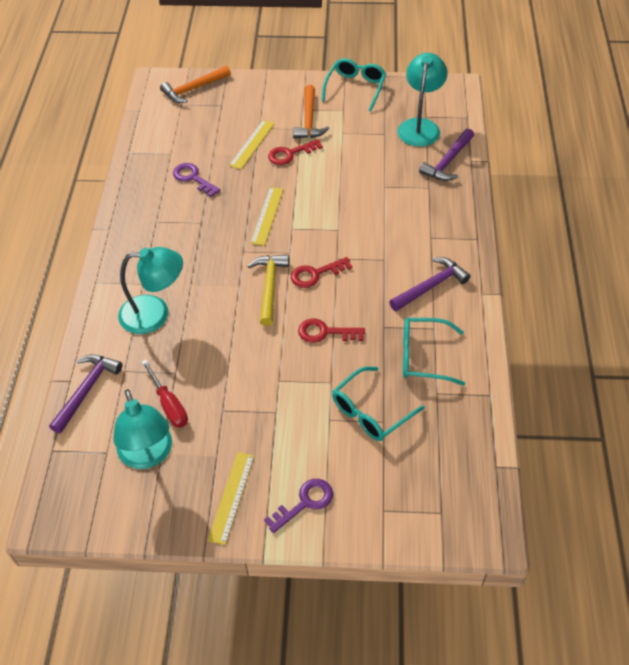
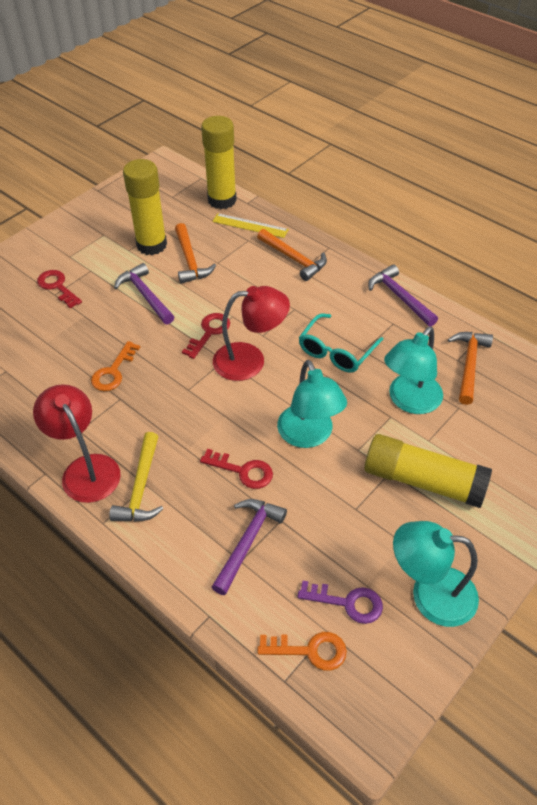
orange hammer: [160,66,231,103] [293,85,329,139] = 2 -> [175,223,216,284] [257,229,327,281] [448,332,493,405] = 3
orange key: none = 0 -> [91,341,140,391] [257,632,347,671] = 2
purple key: [173,163,221,197] [264,479,333,533] = 2 -> [297,581,383,624] = 1
red lamp: none = 0 -> [33,384,121,503] [213,286,290,381] = 2
red screwdriver: [142,360,188,428] = 1 -> none = 0
turquoise glasses: [322,58,386,111] [332,366,424,441] [403,318,465,385] = 3 -> [299,313,383,373] = 1
yellow glue stick: none = 0 -> [123,159,167,255] [201,116,237,209] [364,434,492,508] = 3
yellow ruler: [208,452,254,545] [229,120,275,170] [251,187,283,246] = 3 -> [212,213,289,238] = 1

